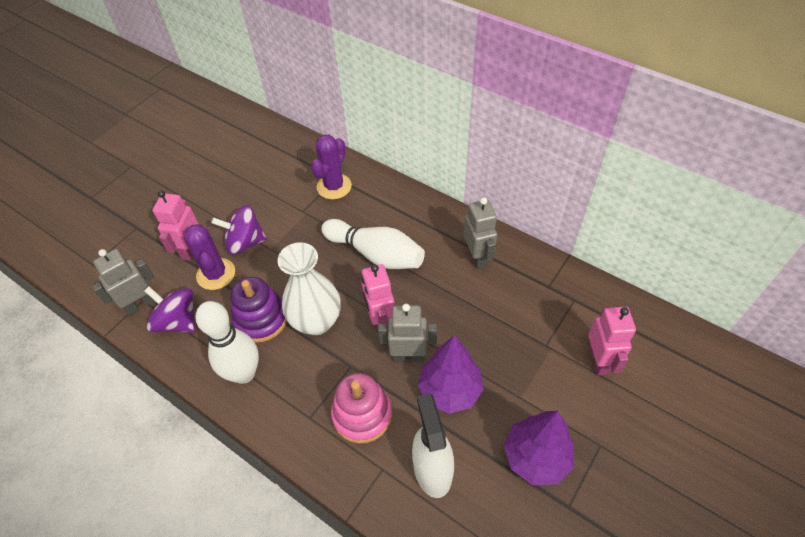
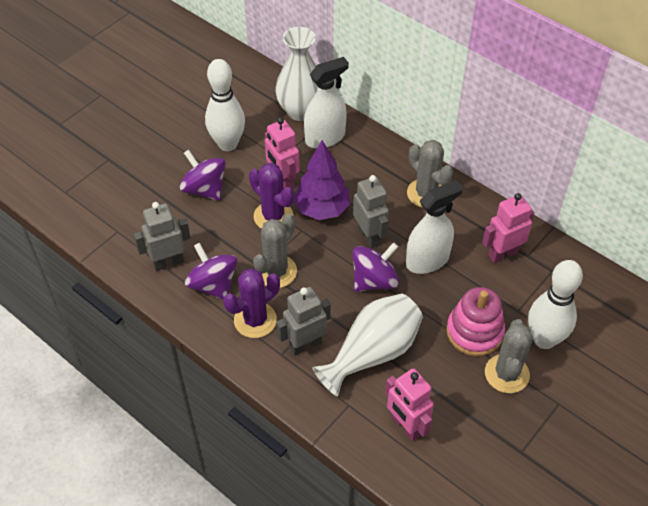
grey cactus: none = 0 -> [253,214,297,288] [407,140,453,208] [485,319,533,393] = 3
purple spinning top: [144,287,195,332] [211,205,267,255] = 2 -> [180,150,226,201] [185,243,237,300] [352,242,399,292] = 3
purple stacking toy: [230,277,287,343] = 1 -> none = 0
purple tree: [418,336,484,414] [504,411,574,485] = 2 -> [294,140,350,220] = 1
white spray bottle: [412,393,454,498] = 1 -> [304,57,349,149] [406,180,463,274] = 2
white vase: [277,242,341,335] = 1 -> [275,27,318,121] [312,294,423,397] = 2

